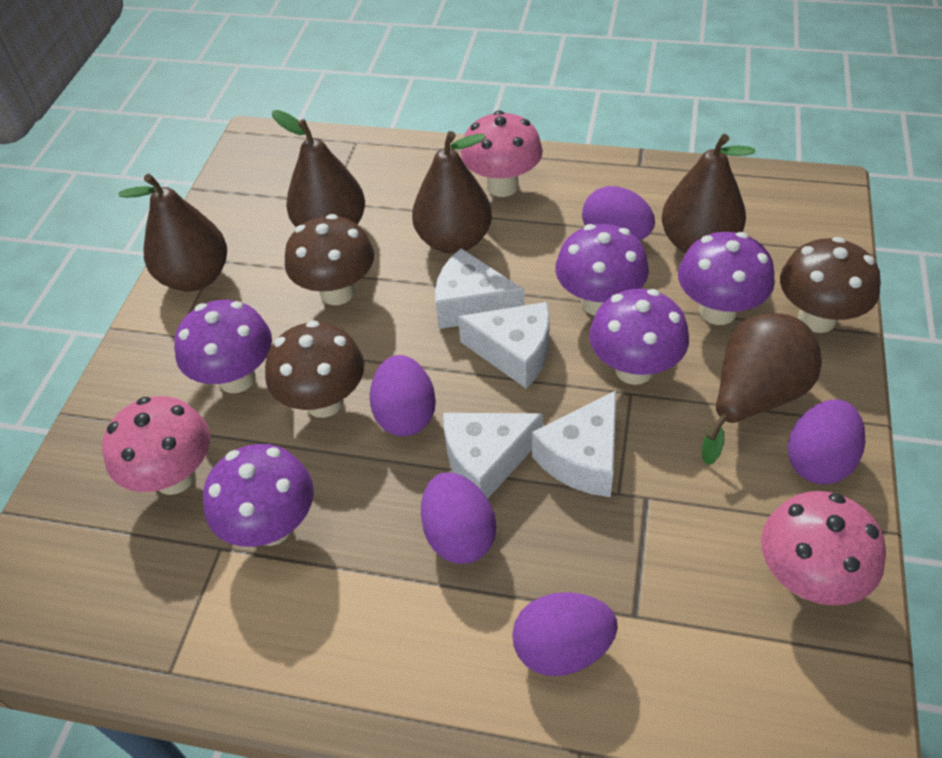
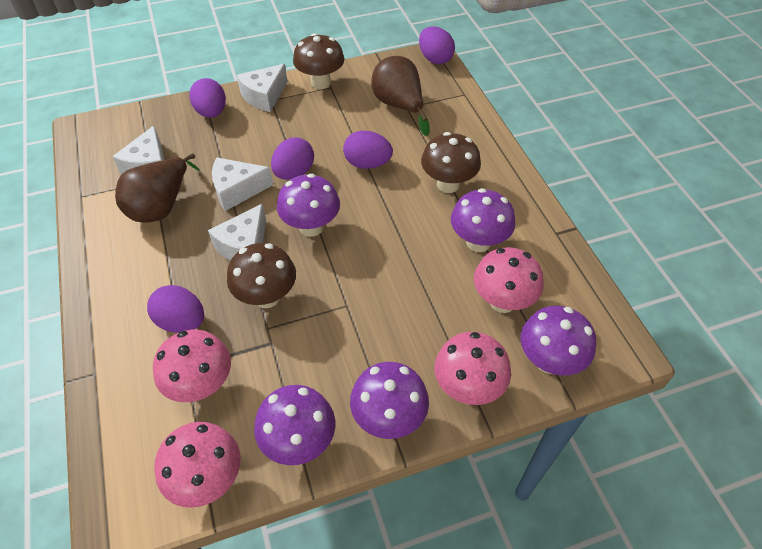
brown pear: [119,174,227,292] [272,110,365,227] [412,131,492,254] [662,134,755,253] [702,313,822,465] = 5 -> [115,153,199,223] [371,56,430,136] = 2
pink mushroom: [102,396,210,495] [461,110,543,197] [761,491,886,605] = 3 -> [153,330,231,402] [154,422,240,508] [434,332,511,405] [474,247,544,313] = 4

